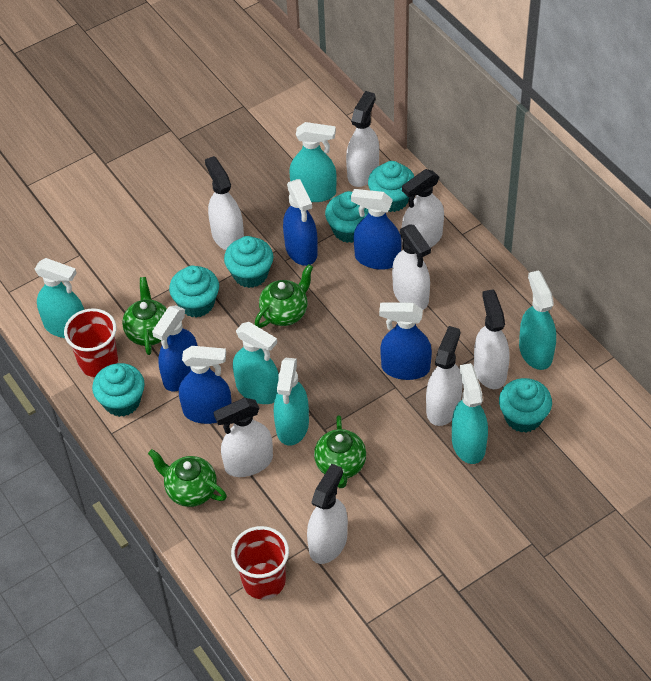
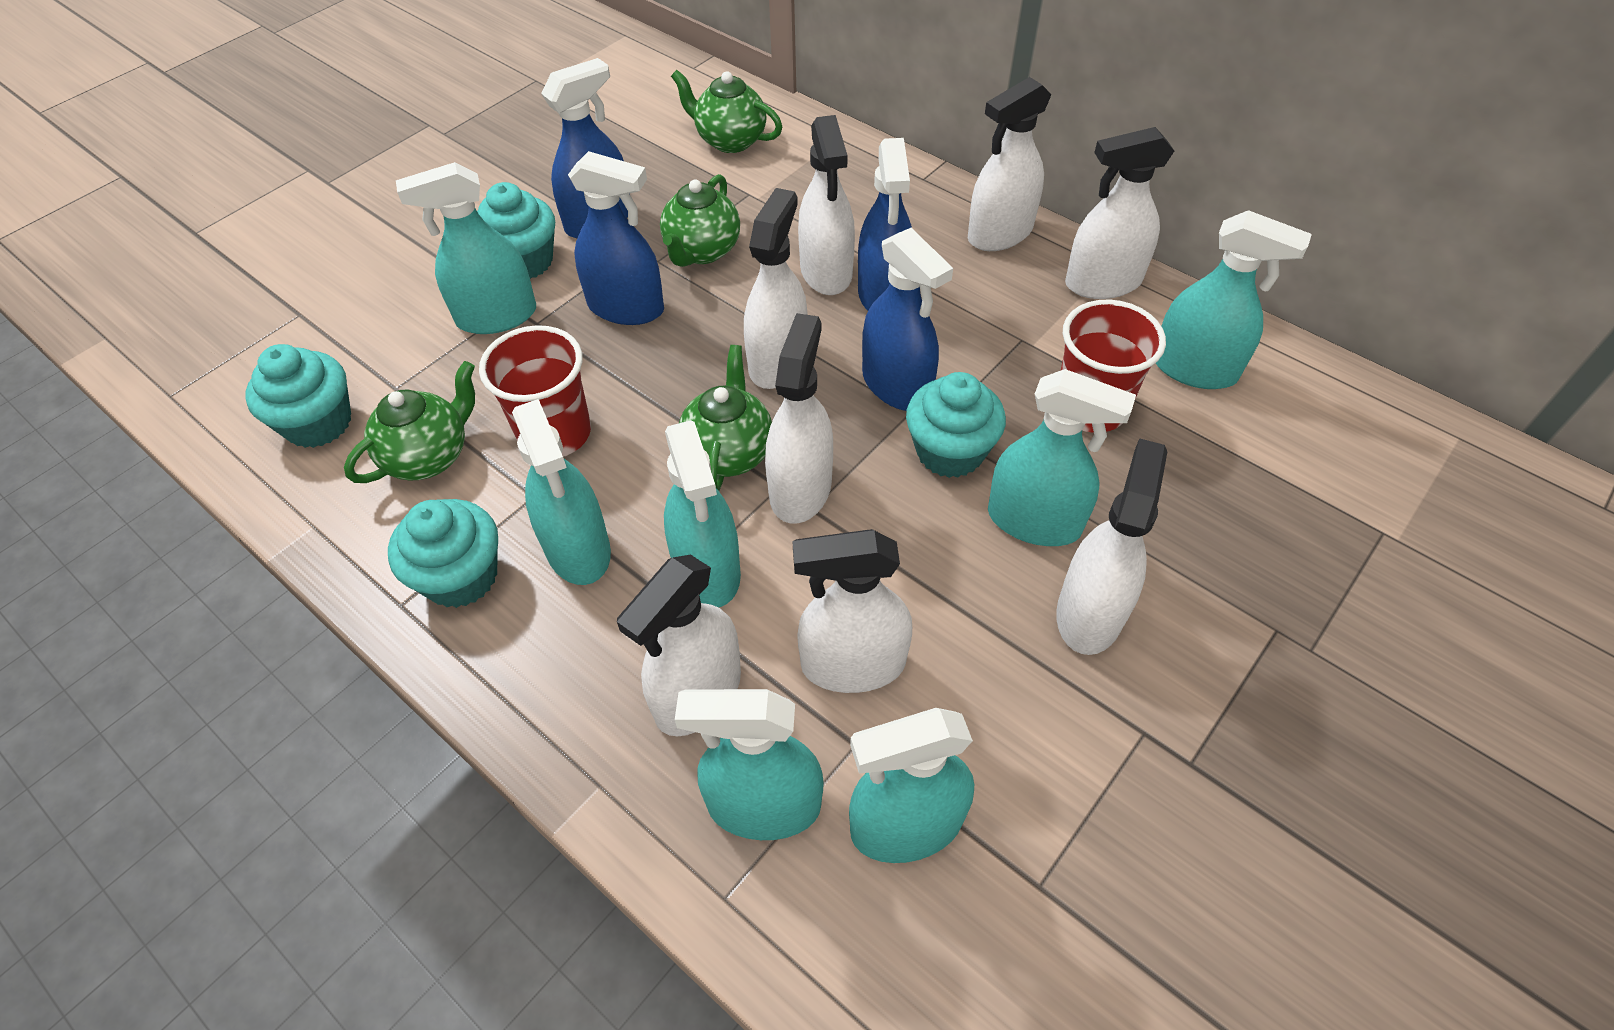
blue spray bottle: [152,305,198,391] [179,346,232,424] [283,179,318,266] [351,189,402,270] [379,302,432,380] = 5 -> [541,58,630,238] [568,151,664,325] [858,138,912,311] [862,228,953,411] = 4
turquoise cupcake: [92,363,145,417] [169,266,219,318] [224,236,273,288] [325,191,369,243] [368,161,414,212] [499,378,552,433] = 6 -> [245,344,351,448] [388,499,498,608] [477,182,555,279] [906,372,1006,478] = 4
turquoise spray bottle: [35,258,84,338] [233,322,279,404] [274,358,309,446] [289,122,337,202] [452,363,488,464] [519,270,556,370] = 6 -> [396,162,536,334] [512,399,611,585] [664,420,741,607] [675,689,824,840] [849,708,974,863] [988,369,1136,546] [1156,210,1312,389] = 7

